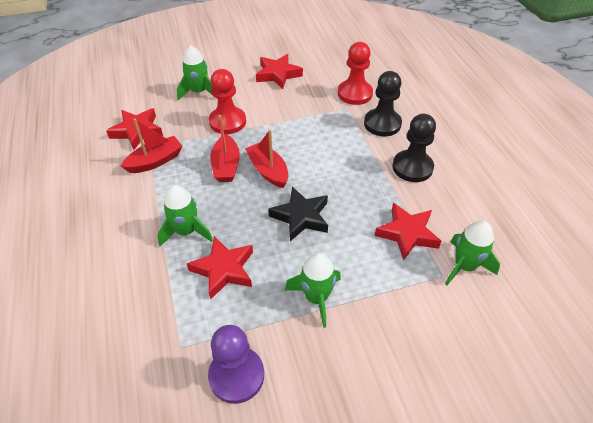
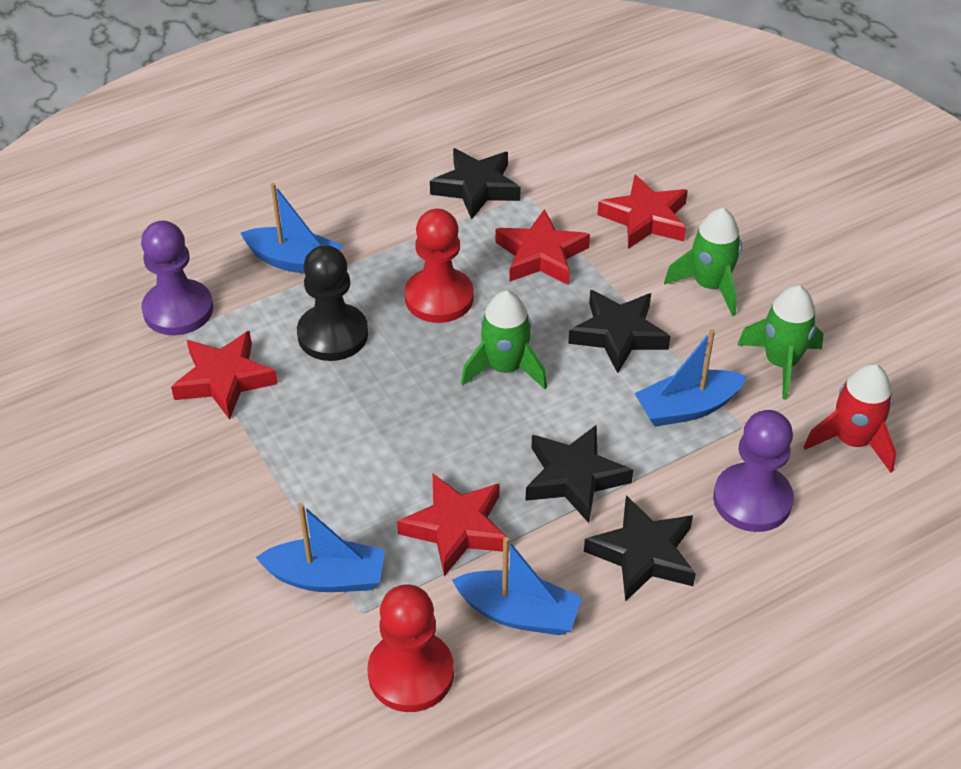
black pawn: [364,71,402,136] [392,114,436,182] = 2 -> [297,245,368,361] = 1
black star: [268,187,328,241] = 1 -> [430,148,521,219] [526,425,633,523] [568,290,671,373] [584,495,696,602] = 4
blue boat: none = 0 -> [240,183,343,274] [256,503,385,592] [452,537,582,635] [635,329,746,427] = 4
green rocket: [157,185,213,246] [177,45,218,100] [285,253,341,328] [445,220,500,285] = 4 -> [461,290,547,389] [664,208,742,316] [737,285,823,400] = 3
purple pawn: [208,325,264,404] = 1 -> [141,221,213,335] [713,410,794,532] = 2
red boat: [121,119,183,173] [210,115,240,182] [245,129,288,188] = 3 -> none = 0
red rocket: none = 0 -> [804,364,896,473] = 1

